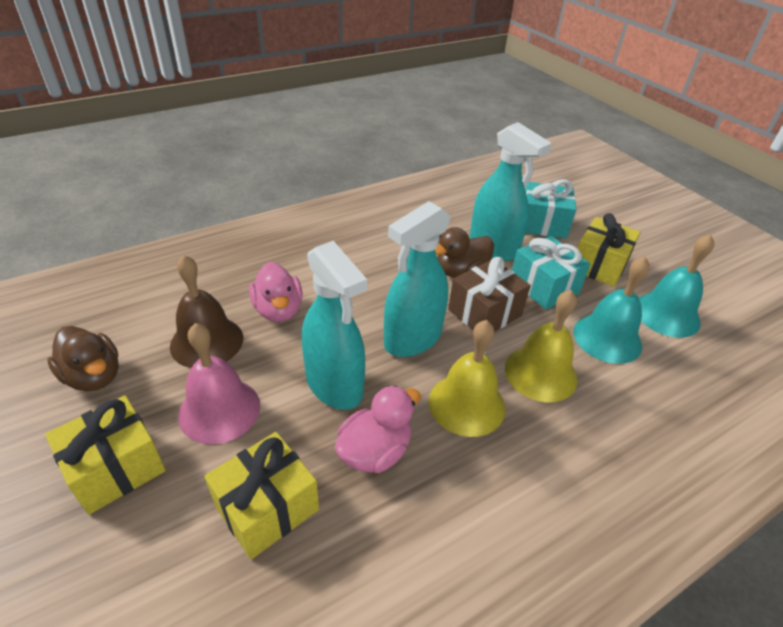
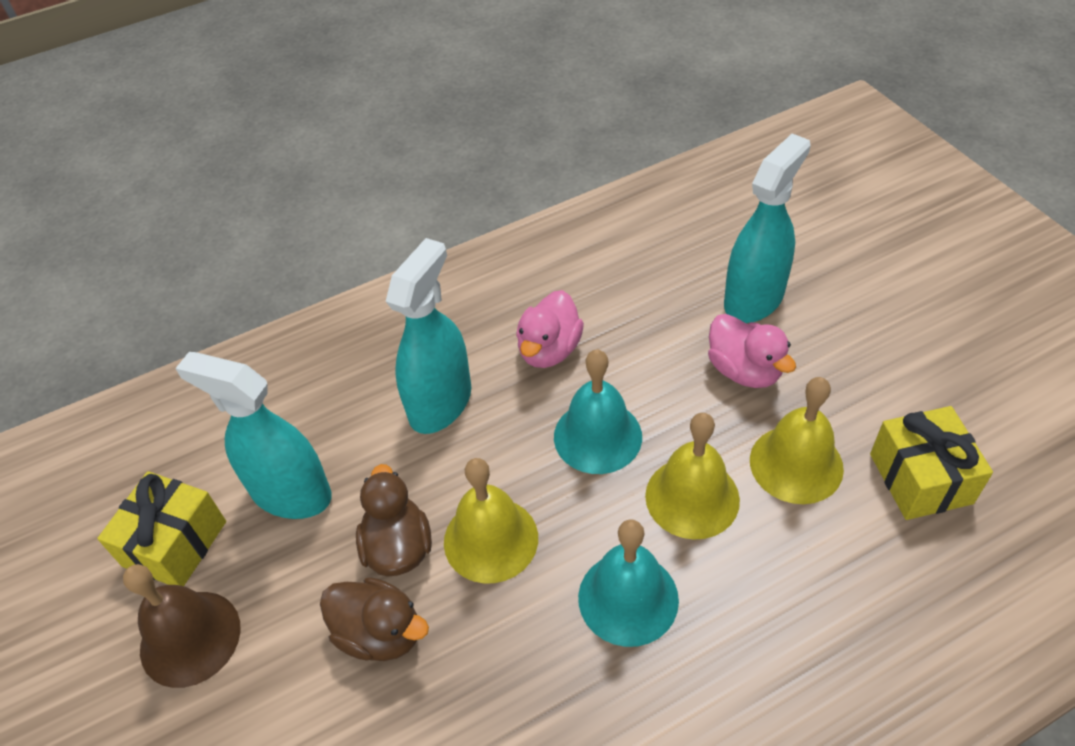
brown gift: [448,257,531,332] = 1 -> none = 0
pink bell: [178,323,260,444] = 1 -> none = 0
turquoise gift: [512,236,591,310] [525,179,577,238] = 2 -> none = 0
yellow bell: [429,320,505,437] [505,290,577,402] = 2 -> [444,458,538,583] [645,413,740,540] [750,377,844,504] = 3
yellow gift: [45,395,166,514] [204,432,319,559] [577,213,640,287] = 3 -> [97,471,226,586] [870,406,993,520] = 2

